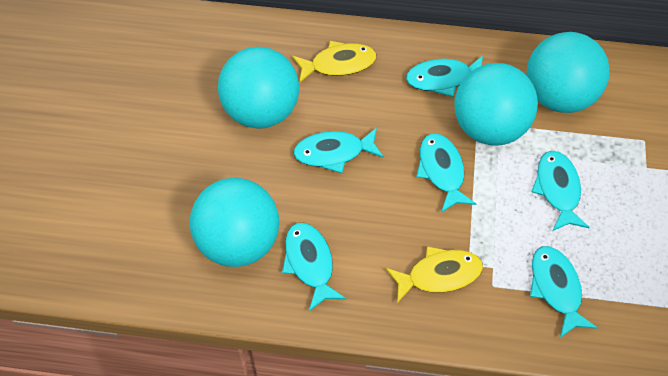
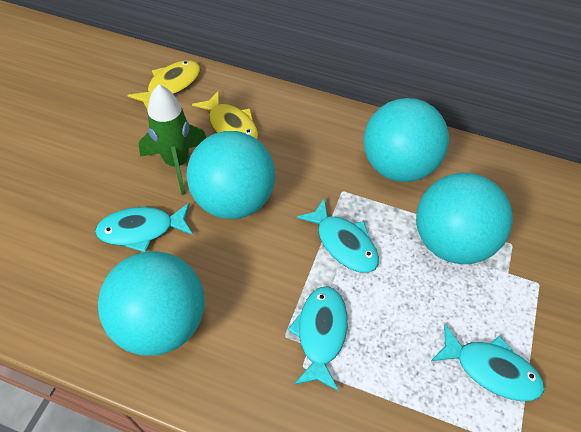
green rocket: none = 0 -> [138,84,206,195] = 1
turquoise fish: [282,223,346,311] [293,128,384,173] [406,55,483,97] [416,134,476,213] [530,246,598,338] [531,151,590,231] = 6 -> [95,203,193,252] [288,286,347,391] [296,199,379,273] [431,324,544,401] = 4

